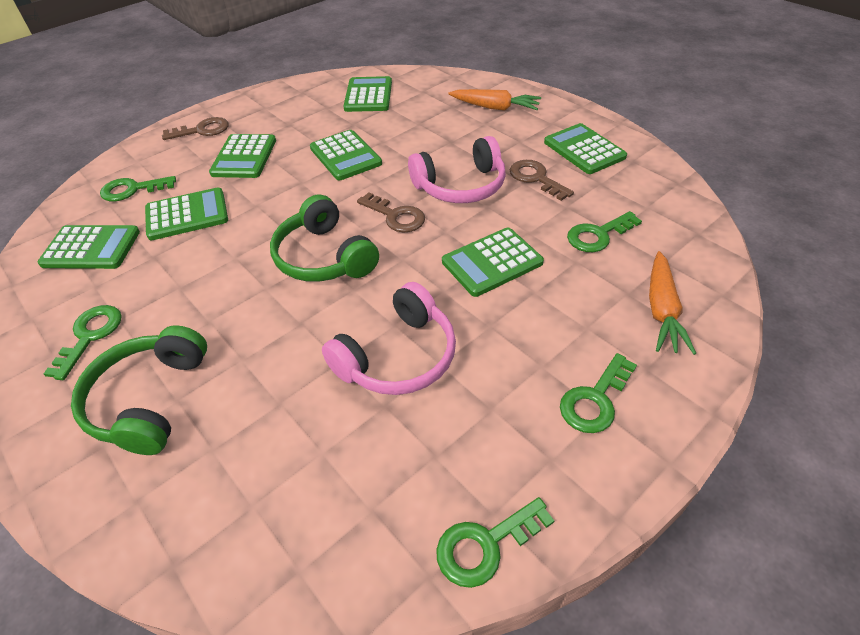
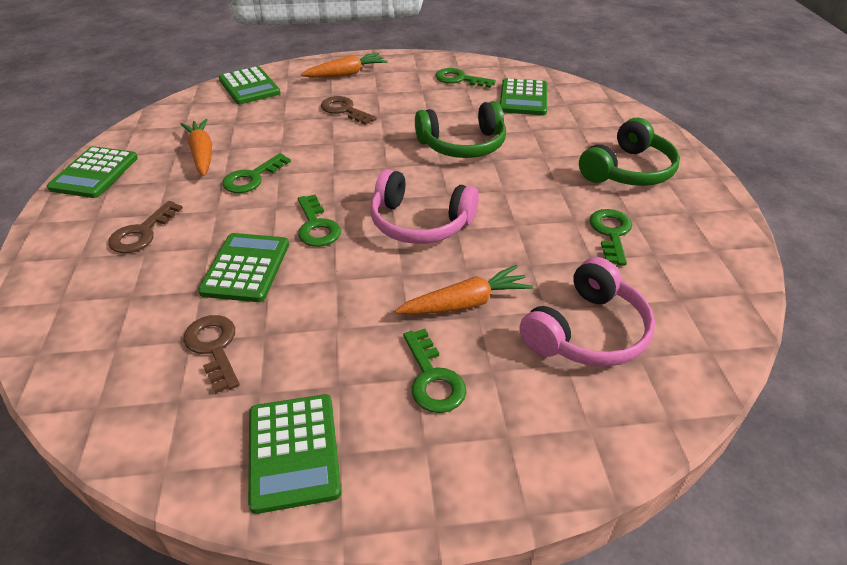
green calculator: [38,225,140,269] [145,187,228,240] [209,134,276,178] [310,130,382,180] [344,76,392,112] [442,227,544,297] [544,123,627,174] = 7 -> [47,146,138,198] [198,233,289,302] [219,66,281,104] [248,394,341,514] [500,78,547,115] = 5
orange carrot: [448,89,541,111] [649,251,696,355] = 2 -> [181,119,212,176] [301,53,388,78] [395,265,533,315] = 3

